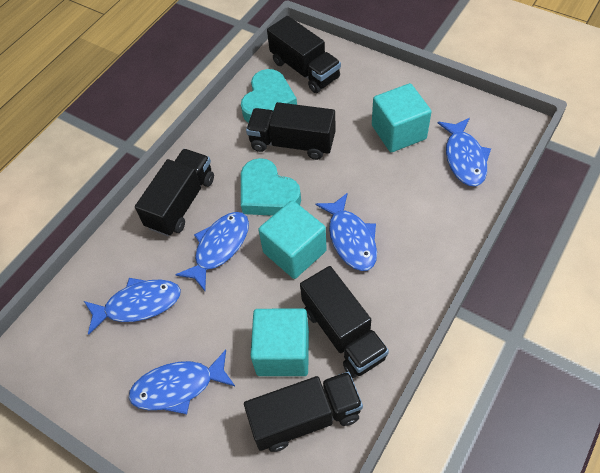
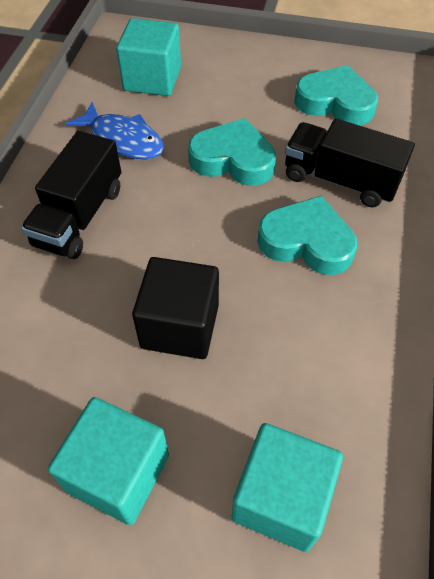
black cube: none = 0 -> [132,257,219,359] = 1
black truck: [135,149,214,236] [244,372,363,452] [246,102,336,160] [267,16,341,93] [300,266,389,378] = 5 -> [21,131,121,259] [285,119,415,207] = 2
blue fish: [84,278,181,335] [129,350,236,414] [175,212,249,291] [316,193,377,271] [438,118,491,186] = 5 -> [65,102,164,159] = 1
turquoise heart: [241,69,297,123] [241,158,301,216] = 2 -> [188,118,276,186] [258,196,357,275] [294,65,378,125] = 3

